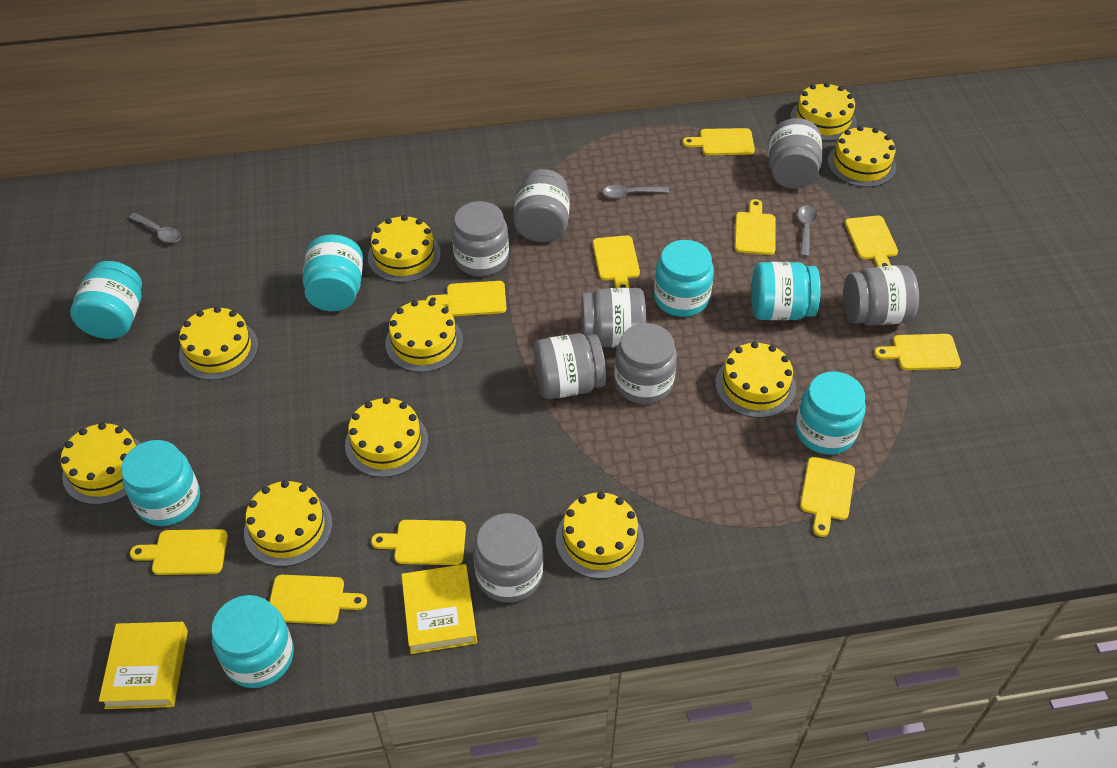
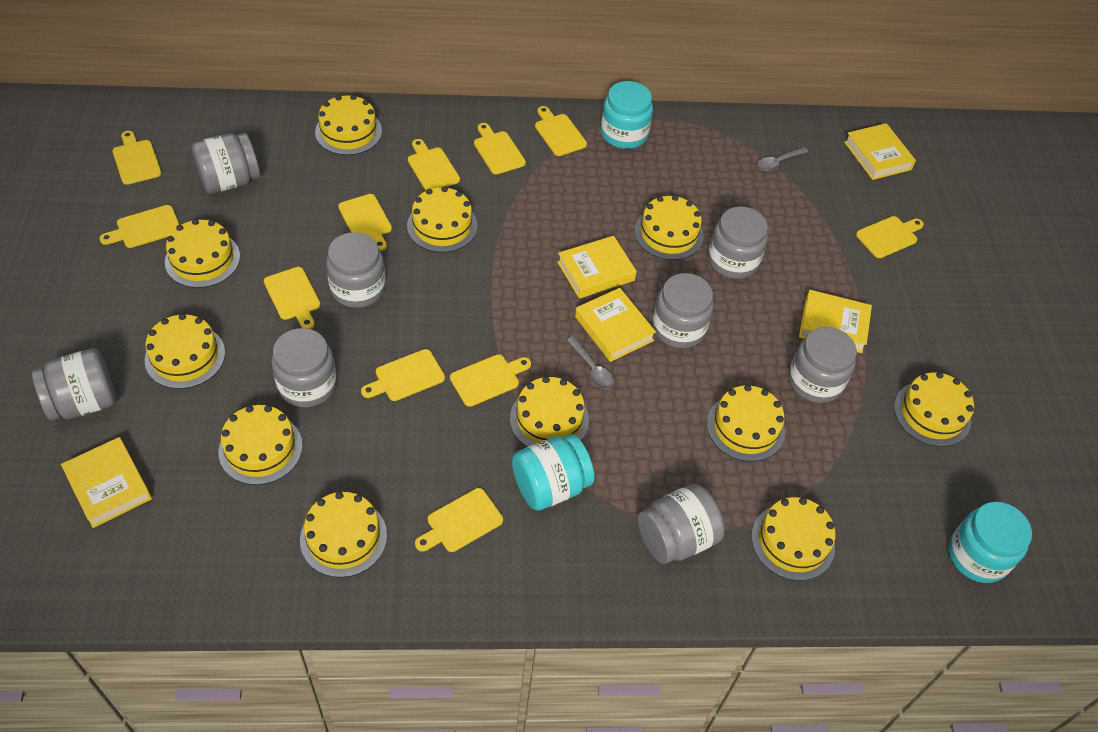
grey spoon: [129,213,181,243] [603,185,669,198] [797,205,817,257] = 3 -> [567,336,614,389] [757,147,808,171] = 2
turquoise jar: [70,261,142,339] [121,440,200,526] [211,595,294,688] [303,235,363,311] [654,240,714,317] [751,262,821,320] [795,371,866,455] = 7 -> [512,434,594,511] [601,81,653,149] [949,502,1032,583] = 3
yellow book: [99,622,188,709] [401,564,477,654] = 2 -> [61,437,152,528] [558,236,637,299] [575,288,656,362] [799,290,872,353] [844,123,916,180] = 5
yellow cake: [61,423,141,505] [179,306,258,380] [244,480,332,567] [345,397,428,477] [368,215,441,283] [385,300,463,372] [556,492,644,579] [715,342,796,418] [790,82,857,141] [828,126,896,187] = 10 -> [144,313,225,389] [165,219,240,288] [218,405,303,485] [300,492,387,578] [315,95,382,155] [407,186,477,252] [510,376,589,447] [635,195,704,260] [707,385,785,462] [751,497,835,581] [894,372,974,447] = 11
yellow cutting board: [130,529,228,575] [269,575,367,624] [371,520,466,565] [426,281,506,316] [593,235,640,288] [682,128,755,155] [735,199,776,255] [800,457,855,537] [845,215,898,267] [874,334,961,370] = 10 -> [100,205,180,248] [112,131,161,185] [264,267,320,329] [338,194,392,251] [361,349,445,401] [408,139,460,190] [415,488,503,552] [450,354,531,407] [474,123,526,174] [535,106,587,156] [856,216,924,258] = 11

